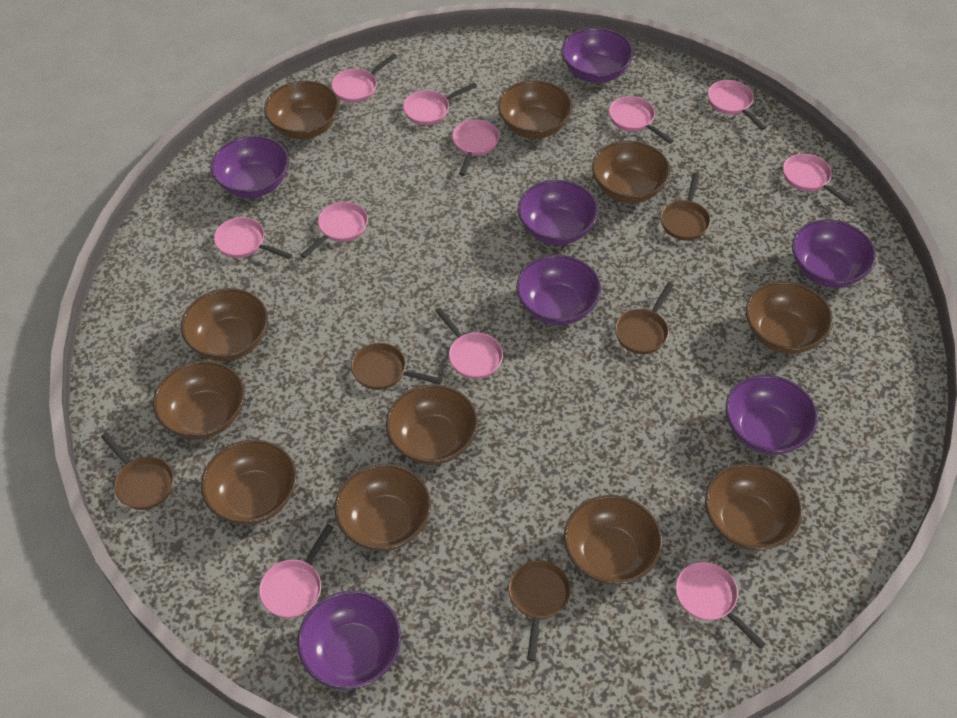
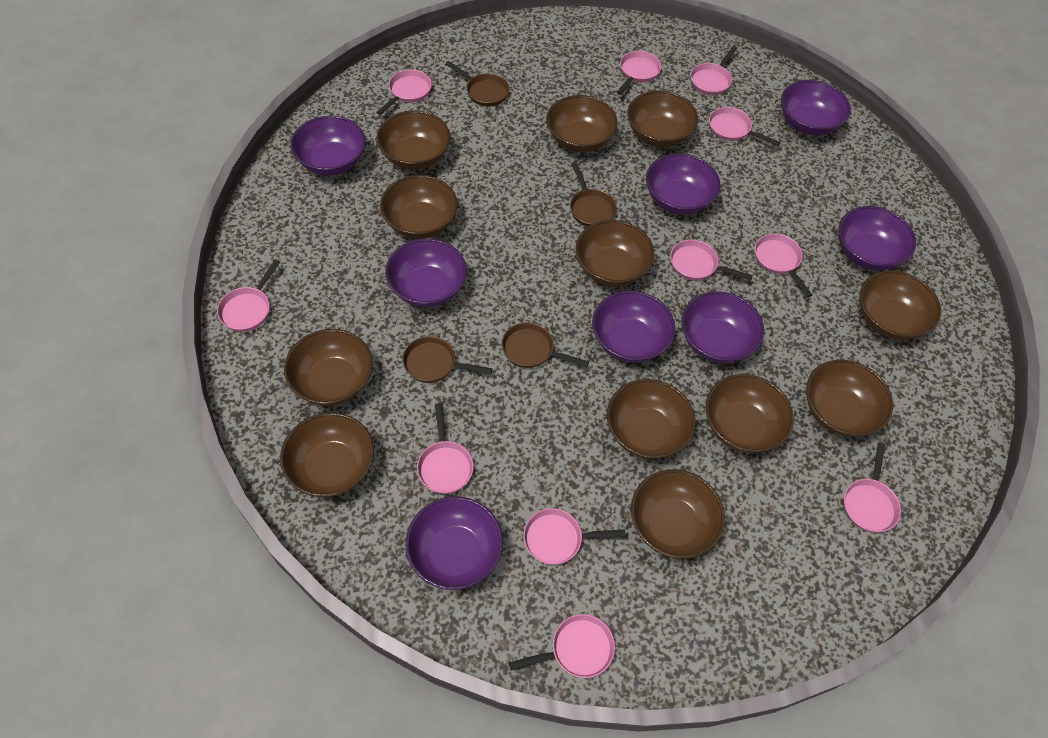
brown bowl: [153,361,245,439] [181,288,268,361] [201,440,297,525] [264,81,339,139] [334,464,431,551] [386,384,478,465] [498,80,573,139] [564,495,662,585] [592,141,670,203] [705,463,802,550] [746,281,833,354] = 11 -> [280,413,374,497] [284,329,372,406] [376,110,450,170] [380,175,458,239] [546,95,618,152] [576,220,655,286] [607,379,695,459] [627,91,698,147] [631,469,725,559] [706,374,794,453] [806,360,893,437] [859,270,941,340] = 12
brown pan: [101,432,174,510] [351,343,442,390] [509,560,570,661] [615,282,674,354] [661,172,711,240] = 5 -> [402,336,493,383] [446,61,509,107] [502,322,589,368] [570,162,617,227] = 4
purple bowl: [210,136,289,198] [297,590,401,690] [516,255,601,325] [518,180,598,245] [561,28,634,83] [725,375,818,455] [792,220,876,288] = 7 -> [291,116,366,176] [385,239,467,307] [405,496,503,590] [592,291,675,363] [646,153,720,215] [681,291,764,363] [781,80,851,135] [839,206,916,270] = 8

